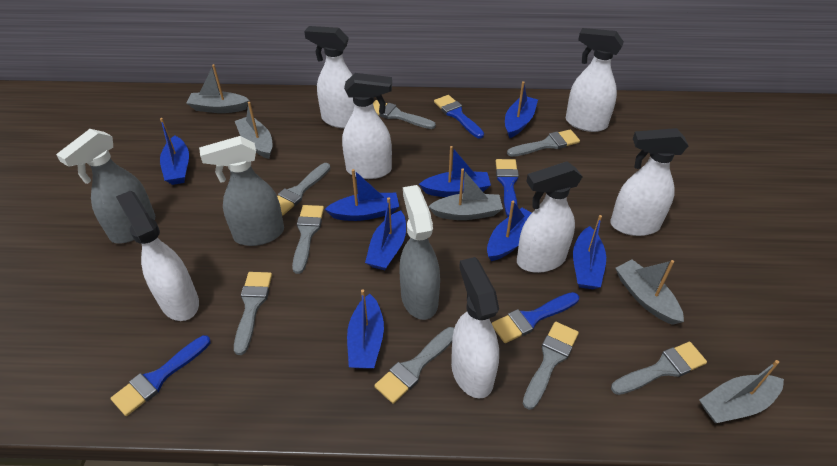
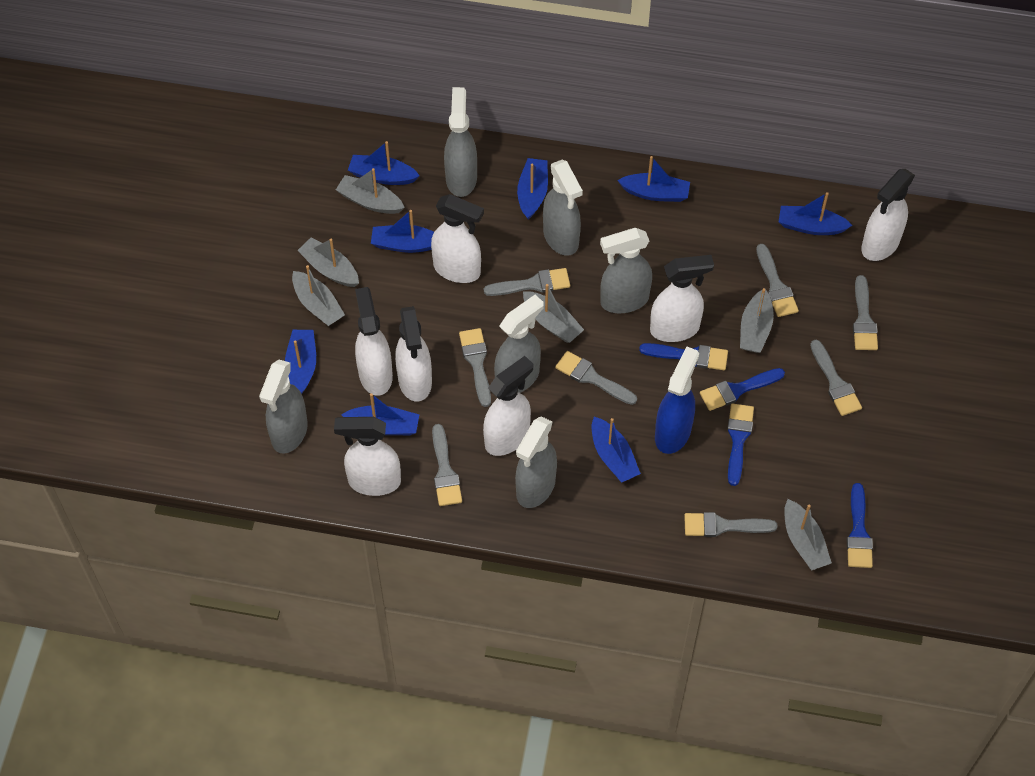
blue spray bottle: none = 0 -> [655,346,699,454] = 1
grey boat: [186,64,250,113] [235,102,272,159] [428,168,503,220] [616,259,684,325] [699,360,784,423] = 5 -> [292,265,345,326] [297,238,359,287] [336,168,405,214] [523,284,584,343] [740,288,774,353] [784,499,832,571] = 6
grey spray bottle: [56,129,155,243] [199,136,284,246] [400,185,440,320] = 3 -> [259,360,308,454] [444,87,477,197] [494,295,544,393] [515,416,557,508] [543,160,583,256] [600,228,652,313] = 6

